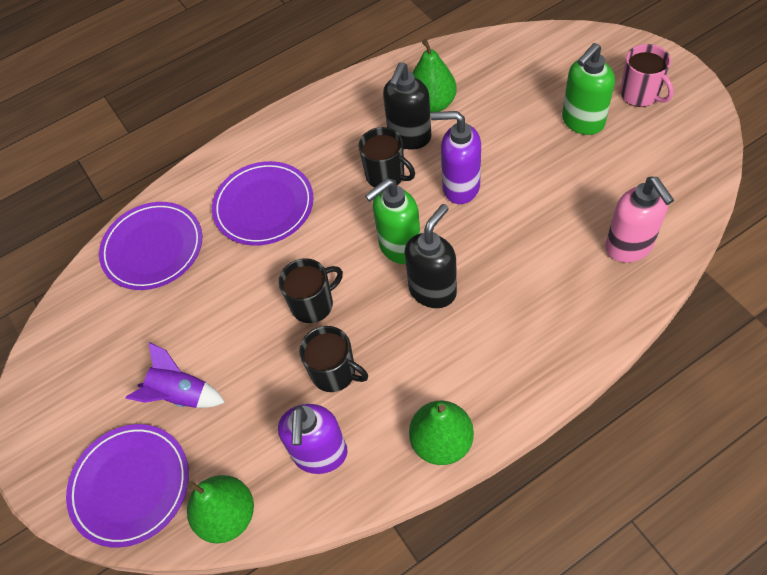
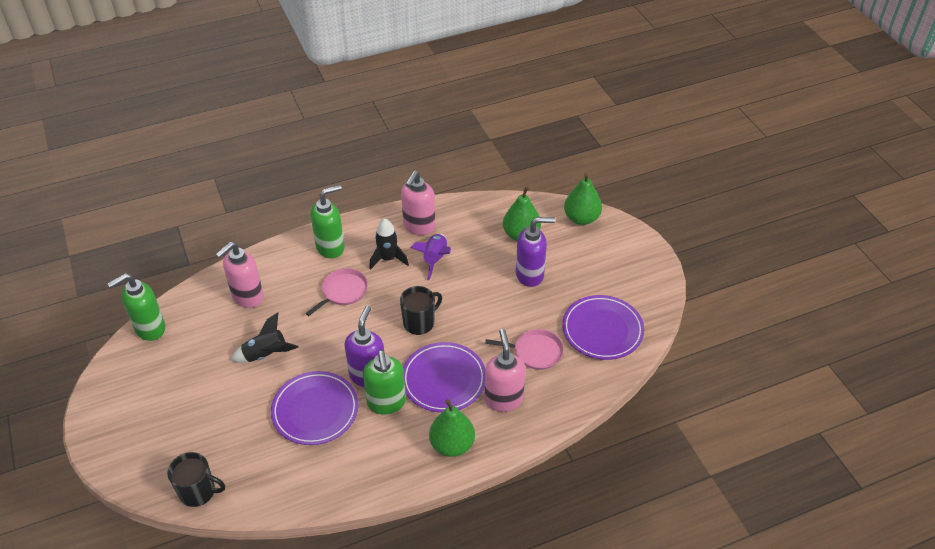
black mug: [279,258,343,323] [299,326,368,392] [359,127,415,188] = 3 -> [167,452,225,507] [400,286,442,335] = 2
black rocket: none = 0 -> [231,312,299,363] [369,218,409,270] = 2
black soap dispenser: [383,62,431,150] [404,204,457,308] = 2 -> none = 0
green soap dispenser: [365,178,420,264] [562,43,615,135] = 2 -> [108,273,165,341] [310,185,345,259] [363,350,406,415] = 3
pink mug: [620,44,674,107] = 1 -> none = 0
pink pan: none = 0 -> [306,268,368,316] [485,329,564,370] = 2
pink soap dispenser: [605,177,674,263] = 1 -> [216,242,264,308] [401,170,436,235] [484,329,526,412] = 3

